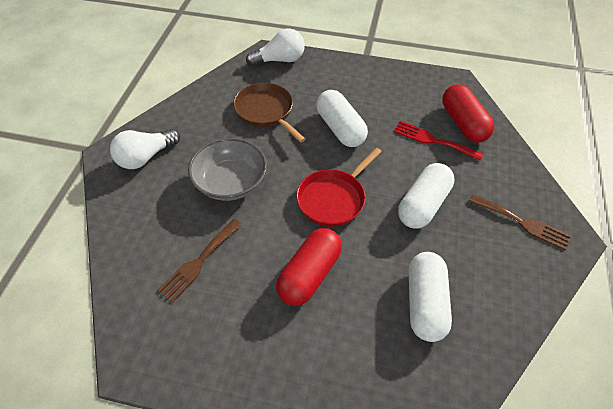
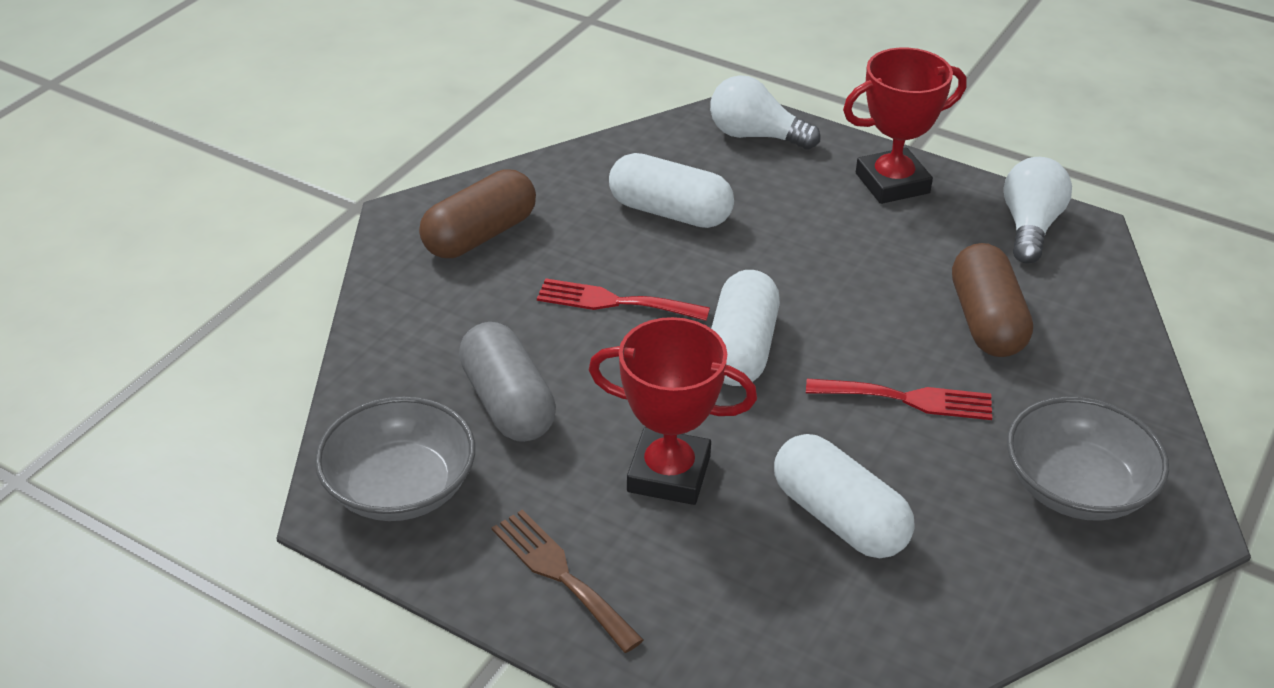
brown capsule: none = 0 -> [419,169,536,258] [952,243,1033,357] = 2
brown fork: [157,219,242,303] [469,194,571,250] = 2 -> [492,510,644,653] = 1
brown pan: [233,83,305,143] = 1 -> none = 0
grey bowl: [188,138,267,201] = 1 -> [315,396,475,521] [1007,397,1169,521] = 2
grey capsule: none = 0 -> [459,322,556,442] = 1
red capsule: [276,228,342,306] [442,84,494,143] = 2 -> none = 0
red fork: [394,121,483,161] = 1 -> [537,278,710,321] [806,379,992,420] = 2
red pan: [296,148,382,227] = 1 -> none = 0
red trophy: none = 0 -> [589,317,757,505] [843,48,966,204] = 2

